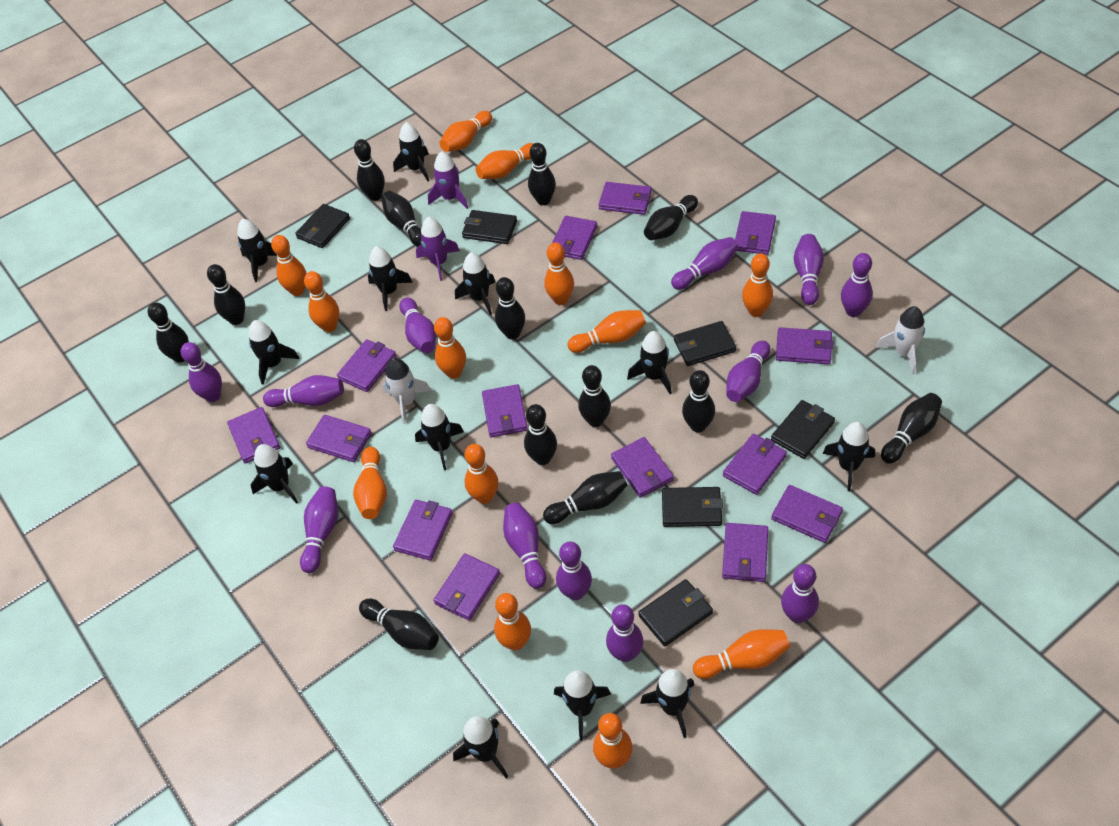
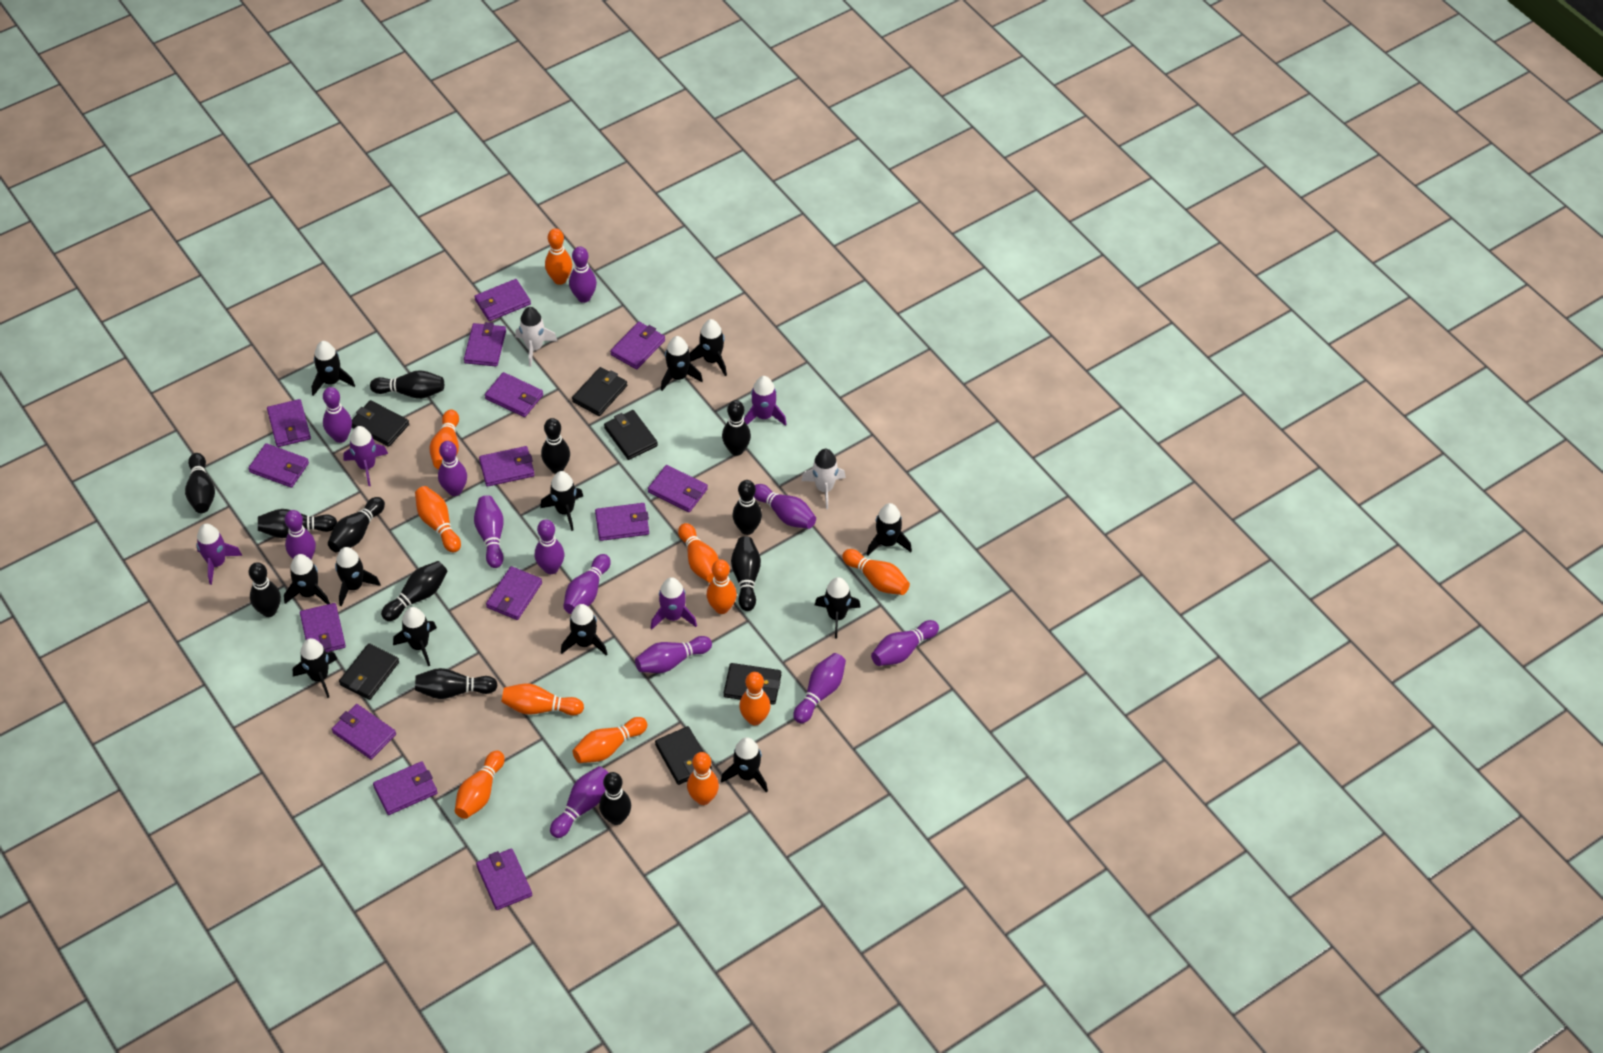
black bowling pin: [148,302,189,363] [207,264,245,325] [354,139,385,201] [359,599,439,650] [381,191,421,247] [495,277,525,339] [524,404,557,465] [528,143,556,205] [543,471,628,524] [578,365,611,427] [644,195,698,240] [682,370,715,433] [881,393,942,464] = 13 -> [185,453,215,513] [249,562,281,617] [258,509,337,538] [328,497,385,553] [370,370,444,399] [381,561,448,621] [415,668,498,699] [541,418,570,474] [599,772,631,825] [722,400,751,456] [731,536,761,611] [733,480,762,535] = 12
orange bowling pin: [271,235,306,296] [304,271,339,332] [353,447,387,519] [434,317,466,379] [440,111,492,152] [465,444,498,504] [476,143,534,179] [494,593,531,651] [544,242,574,305] [568,310,646,353] [593,713,633,768] [693,629,790,679] [742,253,773,317] = 13 -> [415,486,461,552] [430,410,459,469] [455,750,505,819] [502,683,584,715] [545,228,572,285] [573,717,647,763] [678,523,719,583] [687,752,719,805] [706,560,737,614] [739,672,770,726] [842,549,910,595] = 11
purple rocket: [416,216,460,281] [428,151,468,209] = 2 -> [196,524,242,585] [343,426,388,486] [651,577,697,629] [744,376,787,426] = 4

